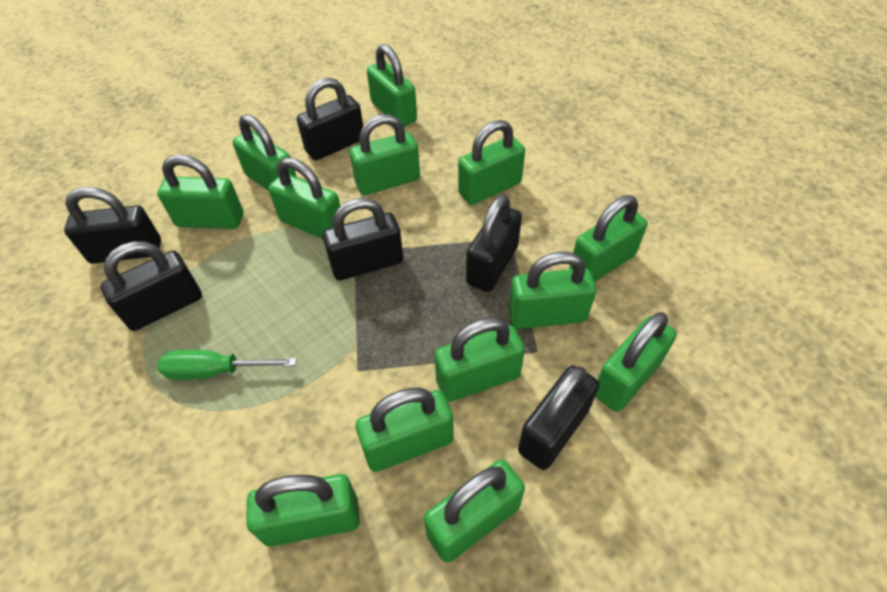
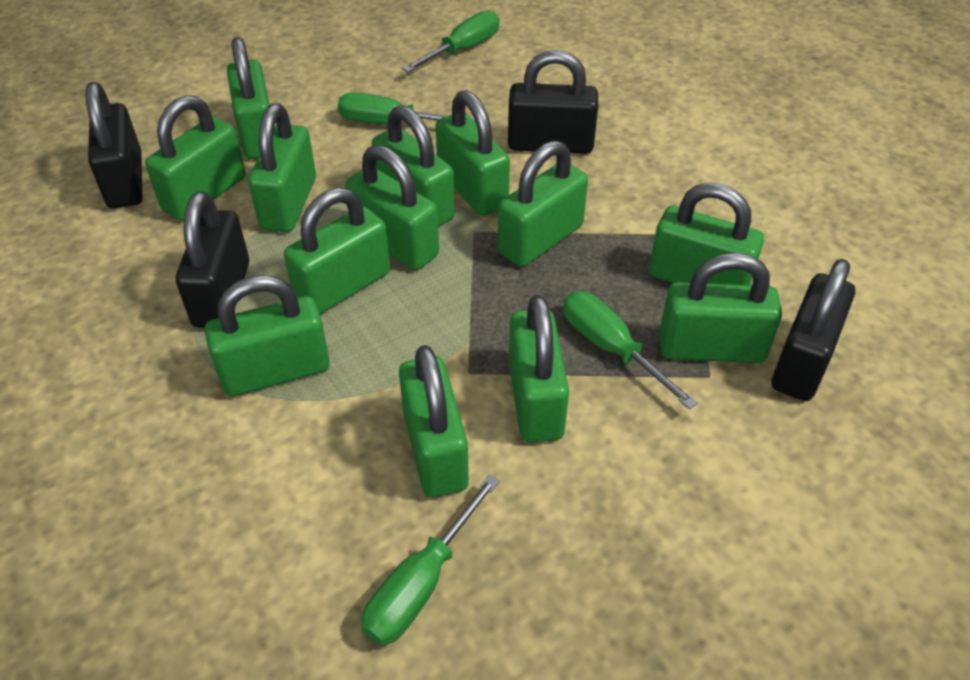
black padlock: [64,187,161,264] [101,241,202,331] [297,78,363,160] [322,198,403,280] [466,194,522,292] [518,365,599,470] = 6 -> [85,82,143,209] [176,191,249,328] [508,50,598,154] [772,259,855,401] = 4
green screwdriver: [158,350,297,380] = 1 -> [338,92,475,124] [361,474,500,645] [402,10,499,72] [563,291,698,409] = 4

